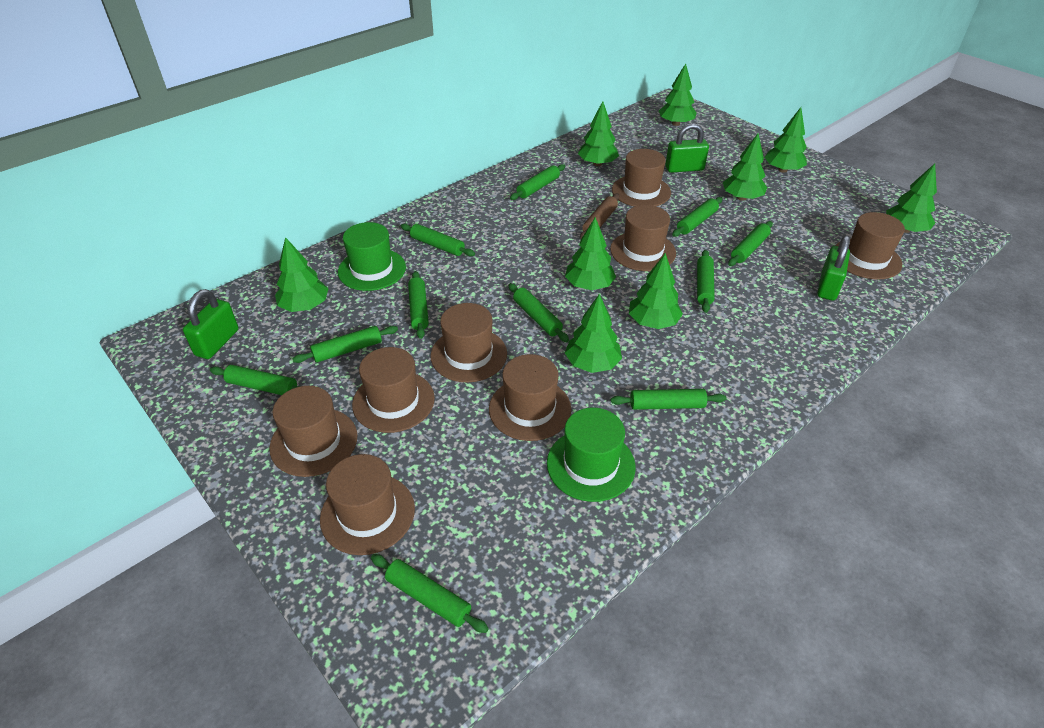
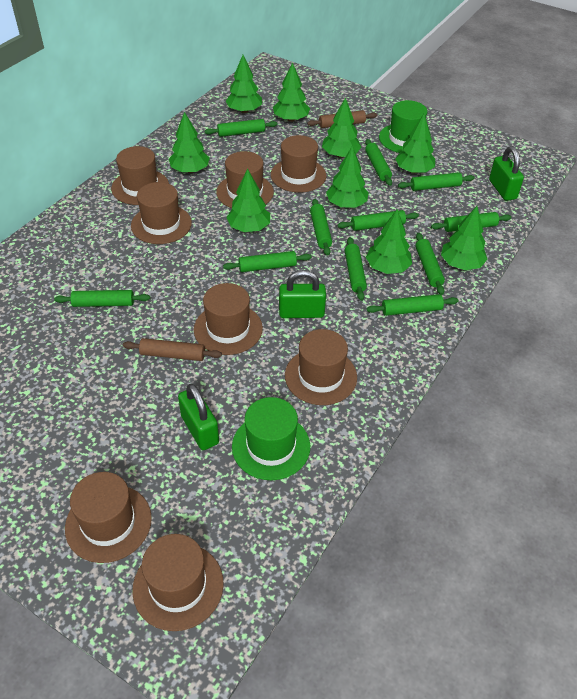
brown rolling pin: [580,194,619,238] = 1 -> [123,338,222,361] [307,110,377,128] = 2

